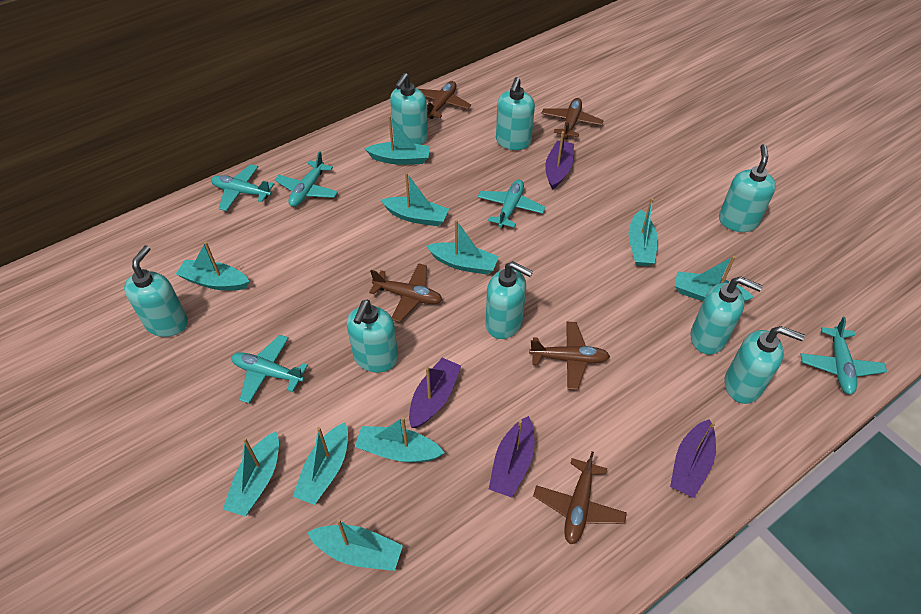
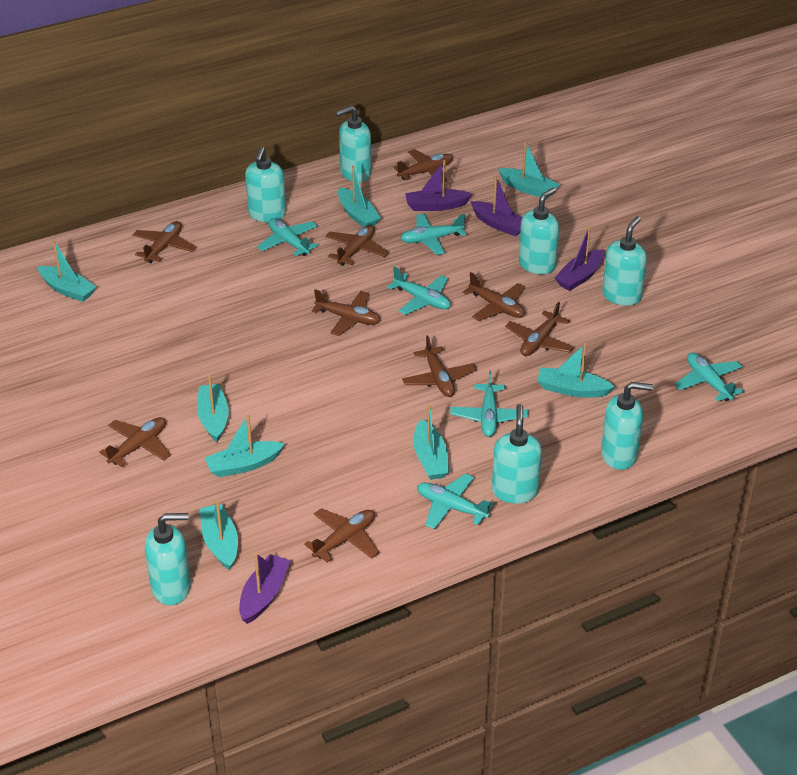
brown plane: [369,263,442,322] [419,81,471,119] [529,322,610,390] [533,451,627,544] [541,98,604,139] = 5 -> [99,417,171,467] [132,221,196,263] [304,508,379,563] [311,289,380,336] [325,225,389,266] [393,149,453,183] [402,335,477,397] [463,272,525,321] [505,302,574,356] = 9
turquoise boat: [176,242,250,291] [223,431,279,516] [292,422,348,505] [307,519,403,571] [355,417,445,462] [364,116,430,165] [381,172,449,226] [427,220,499,275] [628,198,658,266] [675,256,754,302] = 10 -> [38,240,97,302] [197,376,229,442] [200,500,238,570] [205,415,285,477] [338,166,381,227] [413,404,449,480] [498,141,560,199] [537,343,615,398] = 8
turquoise plane: [211,164,274,211] [231,335,308,403] [275,151,338,207] [477,180,545,228] [801,317,887,395] = 5 -> [257,218,318,256] [387,267,451,315] [400,214,467,255] [417,473,494,529] [450,371,528,437] [674,352,743,401] = 6
turquoise soap dispenser: [124,245,188,337] [347,300,398,372] [390,73,428,145] [486,261,533,339] [496,77,535,150] [690,276,763,354] [719,144,776,232] [725,326,805,404] = 8 -> [145,513,191,605] [245,147,286,222] [335,105,371,182] [492,404,542,504] [519,187,559,274] [601,382,653,470] [602,216,647,306] = 7

